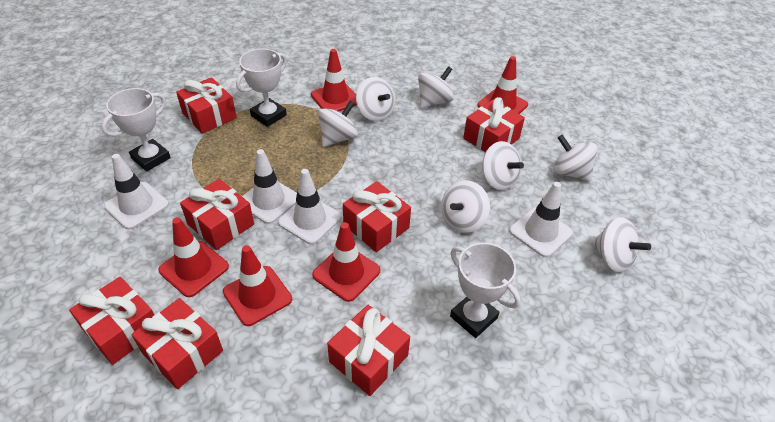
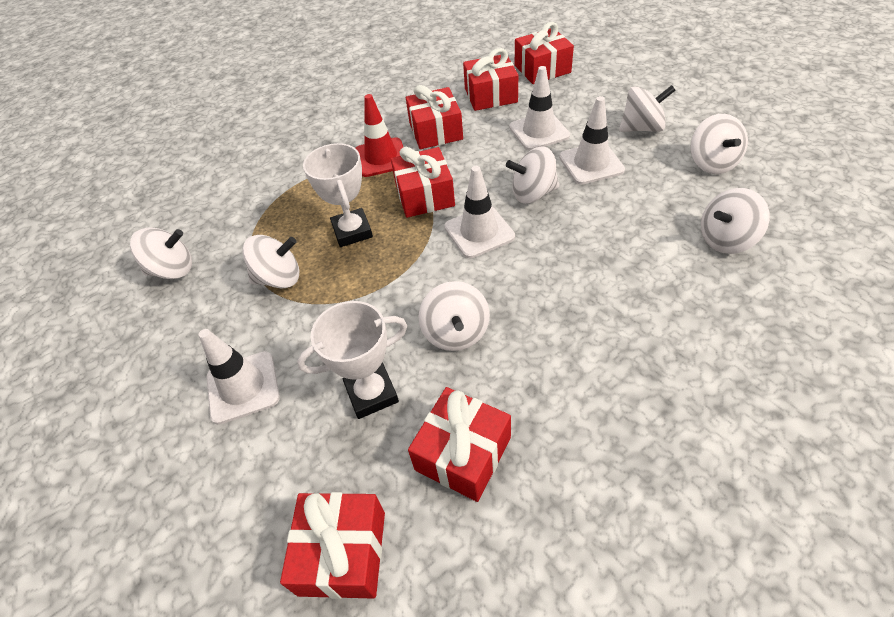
red gift: [69,277,154,365] [131,298,223,389] [176,77,237,134] [180,179,254,250] [327,305,410,396] [343,181,411,252] [463,97,525,152] = 7 -> [280,492,385,599] [391,147,455,218] [406,85,463,149] [408,387,511,502] [463,48,518,111] [515,22,574,84] = 6
red traffic cone: [158,217,229,297] [223,245,292,326] [311,49,357,112] [312,222,380,302] [477,56,528,114] = 5 -> [355,94,403,177] = 1
white trophy: [101,88,171,171] [236,49,287,127] [450,243,521,338] = 3 -> [297,301,407,419] [303,143,373,247] = 2

